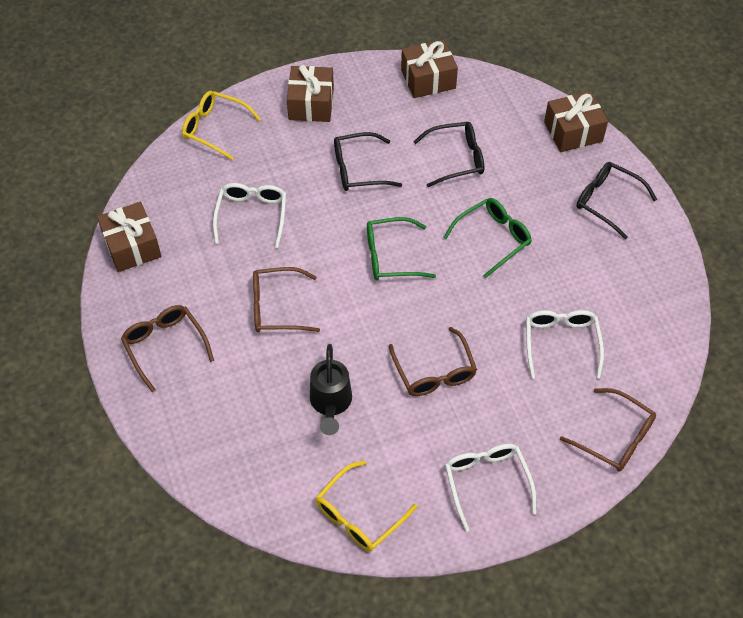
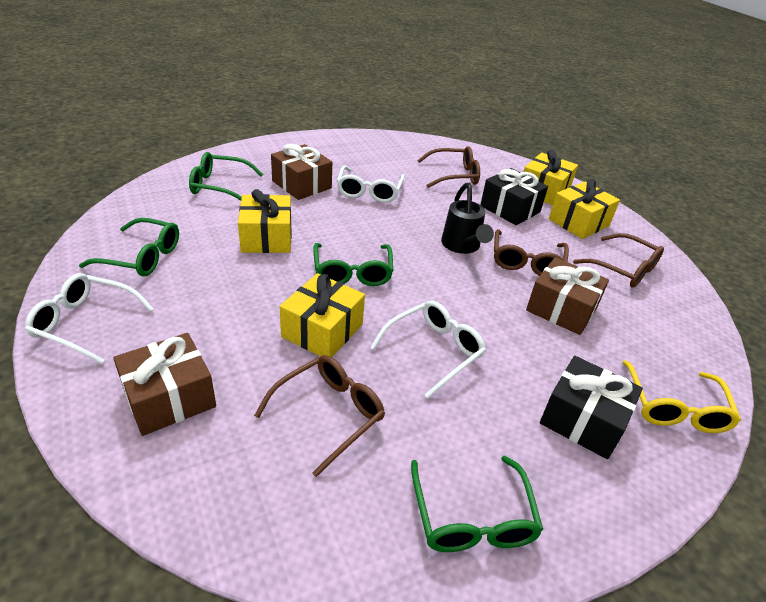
black gift: none = 0 -> [480,168,548,225] [540,356,643,459] = 2
black glasses: [334,132,402,191] [413,122,484,187] [576,162,657,239] = 3 -> none = 0
brown gift: [97,202,162,272] [287,65,334,122] [401,40,458,98] [544,91,608,152] = 4 -> [113,333,216,436] [271,144,332,200] [526,257,609,335] = 3
green glasses: [367,217,436,280] [443,198,532,278] = 2 -> [79,218,179,277] [189,152,263,201] [313,243,393,286] [411,456,543,552] = 4
yellow gift: none = 0 -> [238,189,292,253] [280,273,365,357] [524,149,578,205] [549,179,620,239] = 4
yellow glasses: [182,91,261,160] [316,460,417,552] = 2 -> [622,360,741,433] = 1

